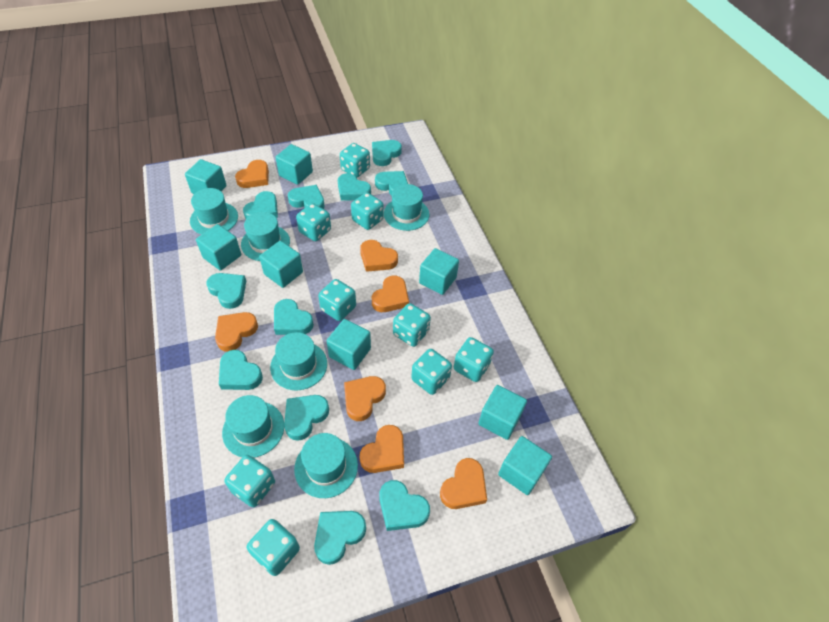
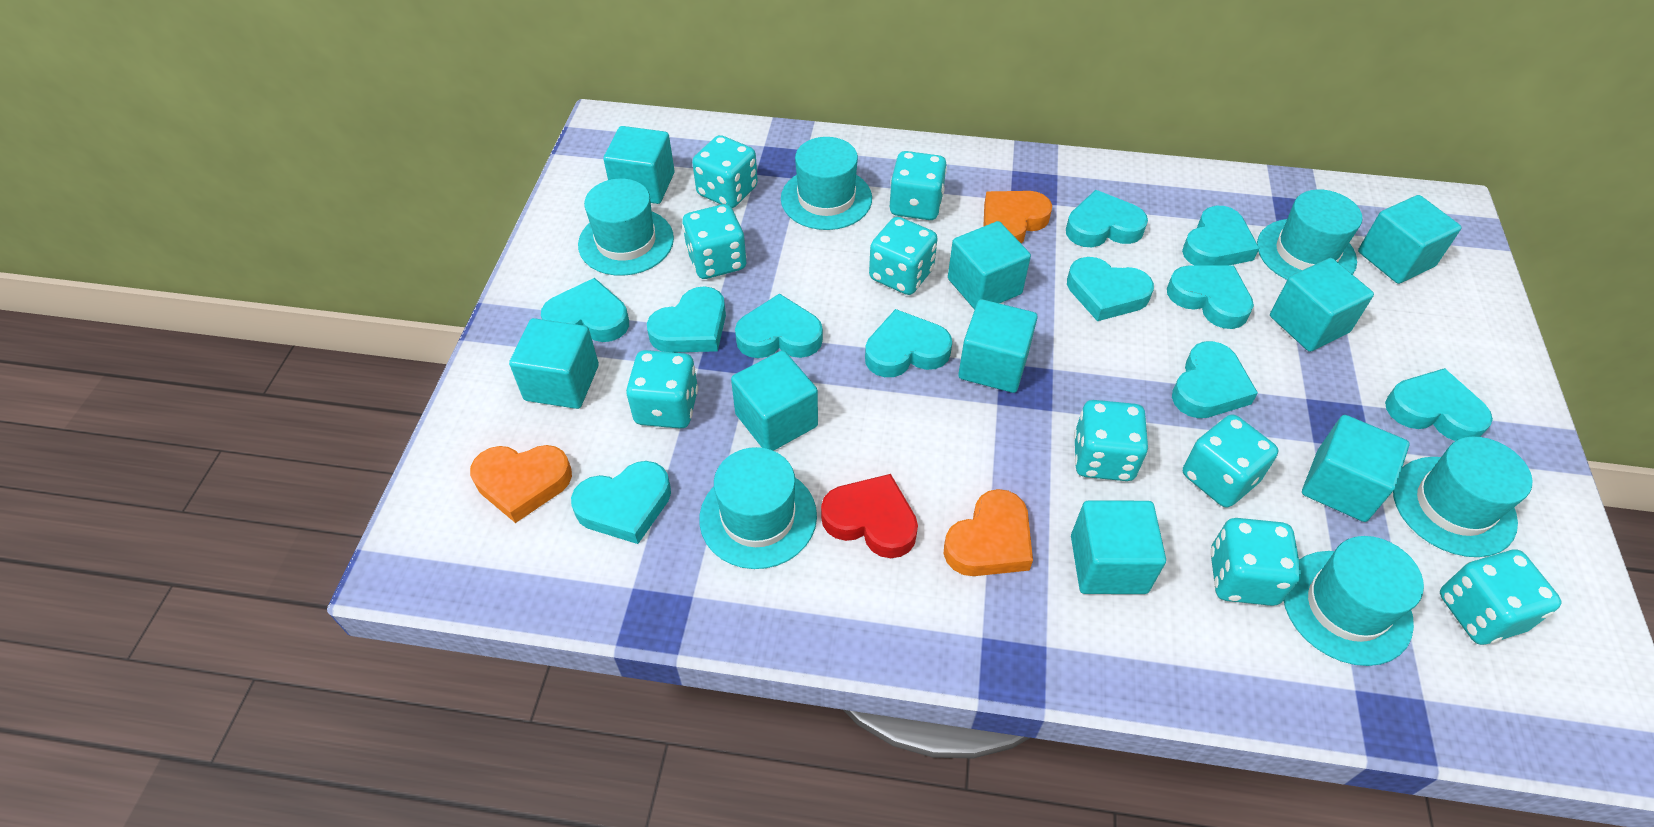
orange heart: [215,312,258,352] [235,160,269,188] [344,376,386,421] [360,240,398,272] [360,425,404,473] [372,276,409,312] [440,458,487,509] = 7 -> [470,445,572,523] [944,489,1033,576] [983,191,1052,243] = 3
red heart: none = 0 -> [821,474,918,558] = 1
turquoise cube: [185,159,227,194] [196,224,241,271] [259,241,303,288] [276,144,313,185] [327,319,371,370] [419,248,459,295] [478,385,527,440] [498,436,552,495] = 8 -> [509,318,599,409] [604,126,674,204] [731,350,818,451] [948,221,1031,310] [958,299,1038,393] [1071,500,1166,594] [1270,258,1374,352] [1302,415,1410,522] [1358,195,1462,284] = 9

